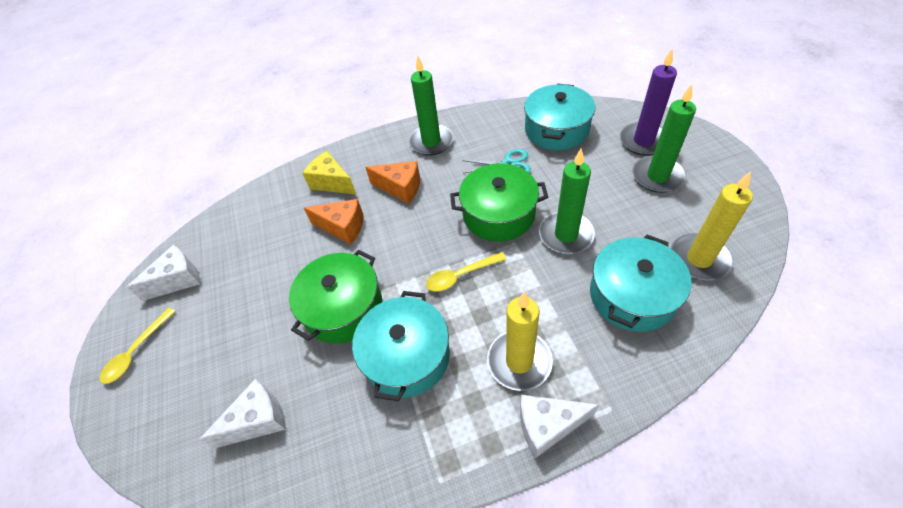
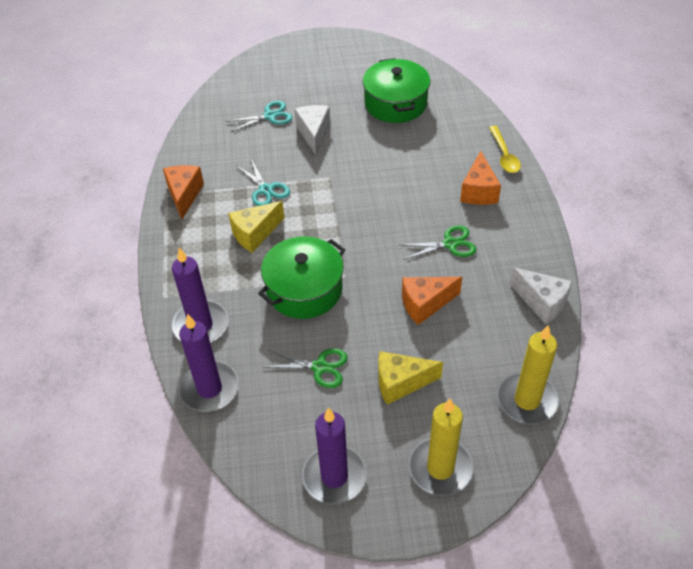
green candle: [409,56,453,156] [539,148,595,254] [633,84,696,193] = 3 -> none = 0
green scissors: none = 0 -> [263,348,348,388] [400,225,476,260] = 2
orange cheese: [304,199,364,244] [365,161,420,204] = 2 -> [163,165,204,219] [402,277,462,325] [460,151,501,205] = 3
purple candle: [620,49,677,156] = 1 -> [172,248,229,343] [179,314,239,412] [302,408,367,505] = 3
turquoise pot: [352,291,450,401] [524,84,595,151] [590,235,692,332] = 3 -> none = 0
turquoise scissors: [462,149,531,174] = 1 -> [226,101,292,132] [236,159,290,206] = 2
white cheese: [126,245,201,301] [199,379,286,448] [520,395,599,458] = 3 -> [294,105,330,155] [509,267,573,324] = 2
yellow cheese: [302,151,356,195] = 1 -> [228,201,284,253] [378,351,443,405] = 2
yellow spoon: [100,308,175,384] [426,252,506,292] = 2 -> [489,126,521,173] = 1

